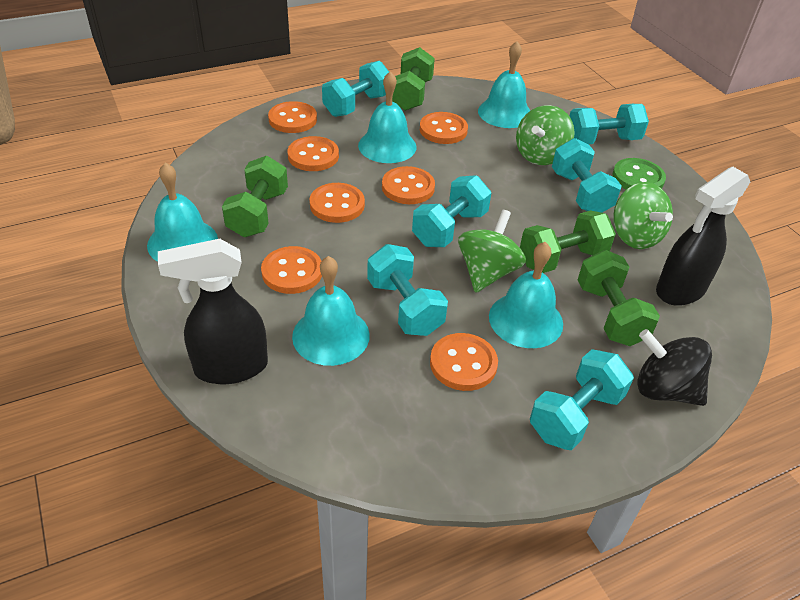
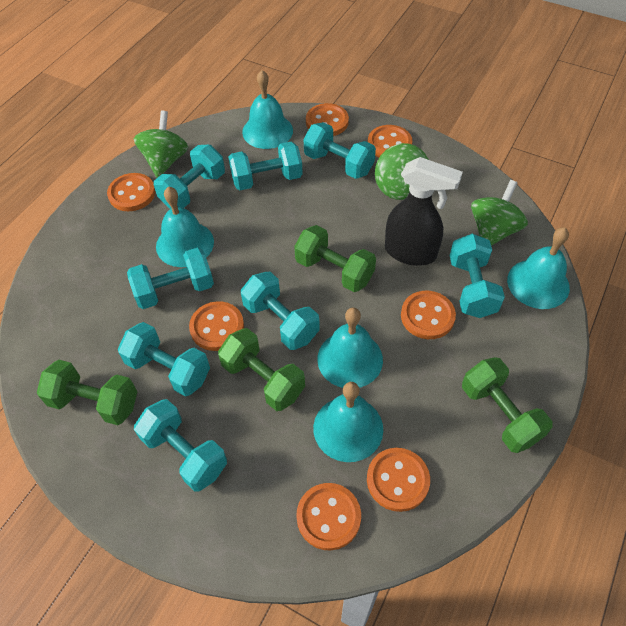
black spinning top: [637,329,712,406] = 1 -> none = 0
black spray bottle: [158,239,268,384] [656,167,750,306] = 2 -> [385,157,463,266] = 1
green button: [612,158,666,189] = 1 -> none = 0
turquoise dumbbell: [322,61,389,117] [367,244,448,336] [412,175,491,247] [530,349,634,450] [552,138,622,213] [569,104,649,144] = 6 -> [118,322,210,396] [127,247,214,309] [134,399,227,492] [154,145,225,209] [228,142,303,190] [241,272,320,350] [304,122,376,179] [450,234,505,318] = 8

